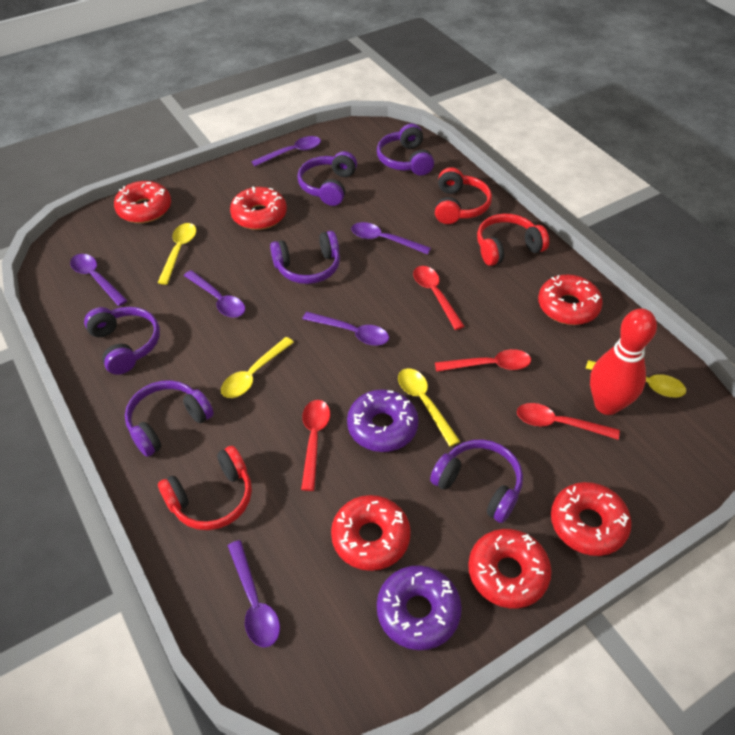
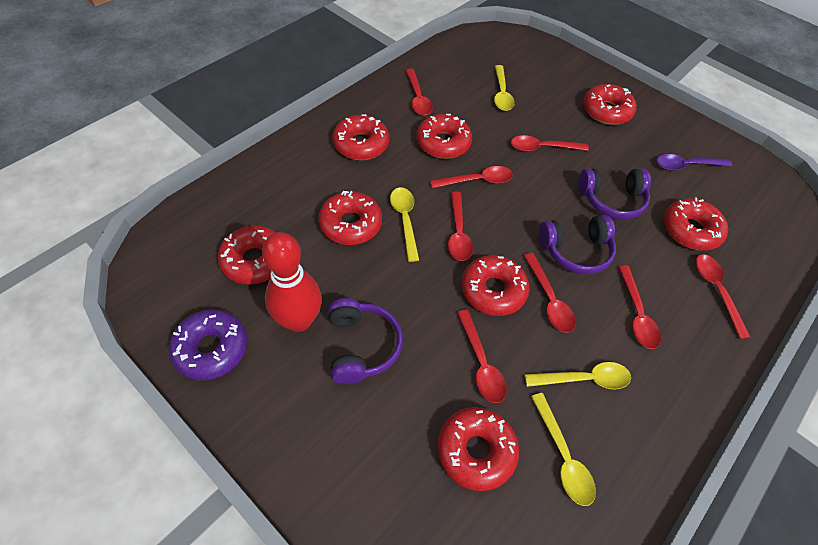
purple donut: [347,389,419,452] [377,565,462,650] = 2 -> [168,309,247,381] = 1
purple headphones: [84,307,160,375] [125,380,214,457] [270,231,340,284] [297,151,357,206] [377,124,434,176] [430,439,523,523] = 6 -> [328,298,403,384] [539,215,616,274] [578,168,651,219] = 3
purple spoon: [70,254,128,306] [184,270,245,318] [227,540,280,648] [251,136,321,166] [302,312,389,346] [351,222,431,255] = 6 -> [657,154,732,171] = 1
red donut: [114,181,171,223] [230,187,287,230] [331,495,411,571] [468,529,552,608] [538,274,603,325] [551,482,632,556] = 6 -> [218,226,276,285] [318,191,382,245] [332,114,389,160] [416,114,472,159] [437,407,519,491] [461,255,529,316] [583,84,637,125] [664,197,728,251] = 8
red headphones: [158,446,252,530] [435,167,492,224] [477,214,549,266] = 3 -> none = 0
red spoon: [301,400,330,491] [413,266,465,330] [435,349,531,372] [517,403,620,440] = 4 -> [405,69,433,116] [430,166,513,188] [448,191,473,261] [457,309,507,403] [511,135,589,152] [523,253,576,333] [618,265,661,349] [695,254,750,339] = 8

